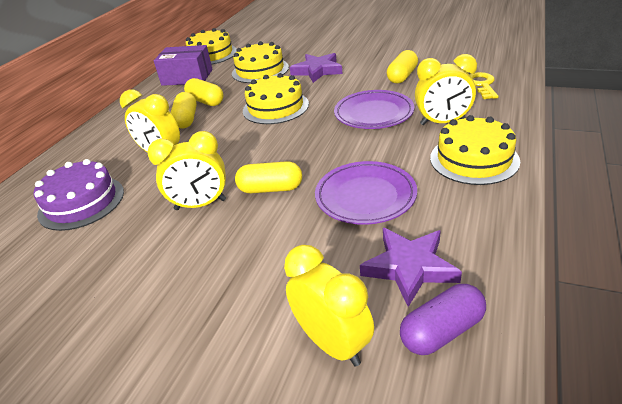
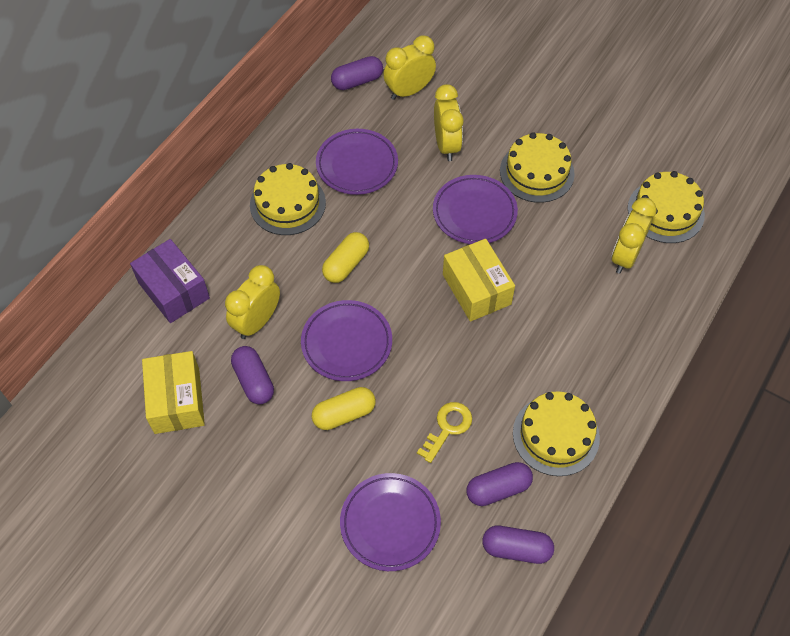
purple cake: [34,159,124,231] = 1 -> none = 0
purple capsule: [400,284,486,355] = 1 -> [231,346,274,404] [331,56,383,90] [466,462,533,506] [482,526,554,564] = 4
purple plate: [315,161,417,225] [334,90,415,129] = 2 -> [301,300,392,381] [316,129,398,195] [340,473,441,571] [433,175,518,244] = 4
purple star: [290,53,342,83] [360,228,462,307] = 2 -> none = 0
yellow box: none = 0 -> [142,351,205,434] [443,239,515,322] = 2
yellow capsule: [171,92,197,128] [184,78,224,106] [235,161,302,193] [387,50,418,83] = 4 -> [312,387,376,430] [322,232,369,283] = 2

